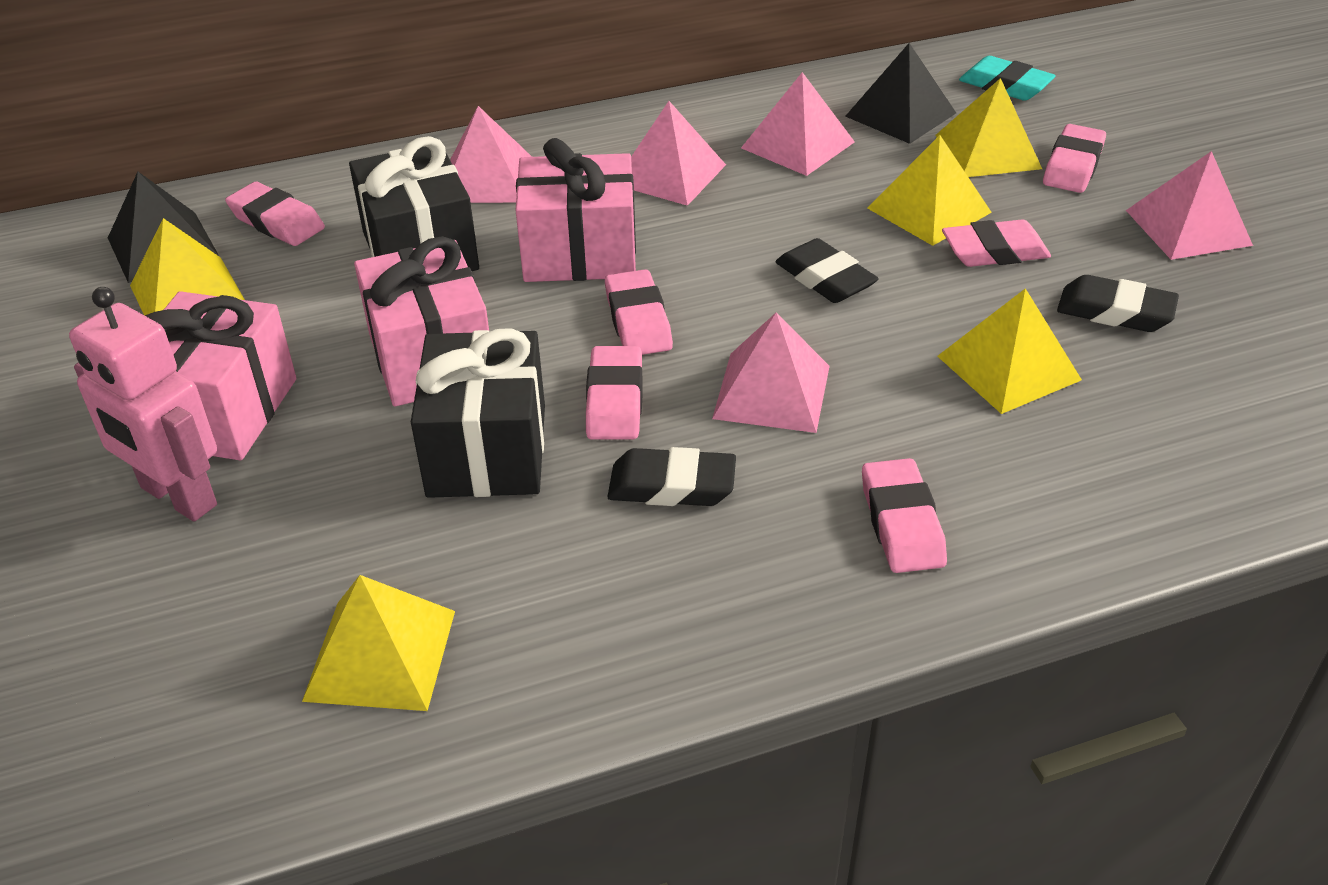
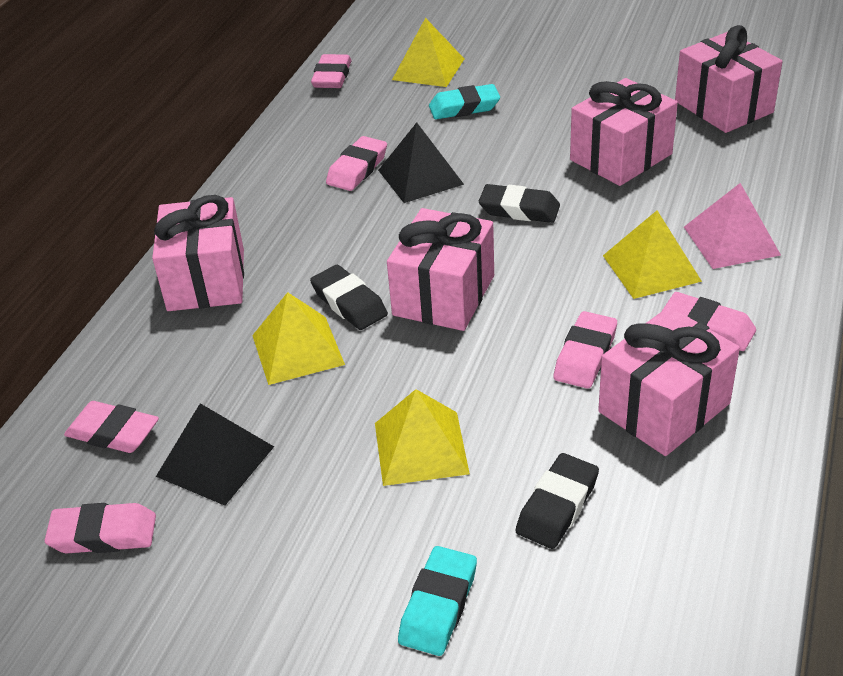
black gift: [349,136,479,271] [411,328,545,498] = 2 -> none = 0
pink gift: [145,291,296,461] [354,236,489,407] [516,138,636,282] = 3 -> [152,195,244,311] [387,208,494,331] [570,78,678,186] [598,307,740,456] [675,25,783,133] = 5
pink pyramid: [450,106,532,203] [631,101,726,206] [712,312,830,433] [741,72,855,176] [1126,151,1253,260] = 5 -> [684,183,781,269] = 1
pink robot: [69,287,217,521] = 1 -> none = 0
turquoise eraser: [959,56,1056,101] = 1 -> [398,546,477,656] [429,84,500,119] = 2
yellow pyramid: [130,218,245,316] [302,575,455,711] [867,135,992,246] [935,78,1042,177] [937,288,1082,414] = 5 -> [252,292,345,385] [375,389,470,486] [392,18,464,87] [603,211,702,299] = 4

